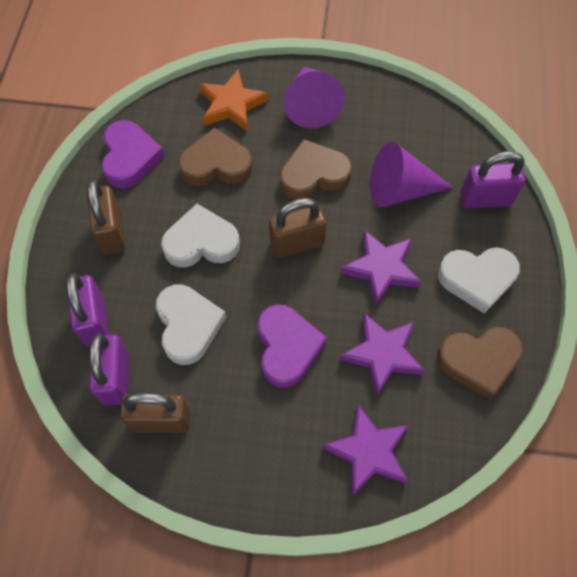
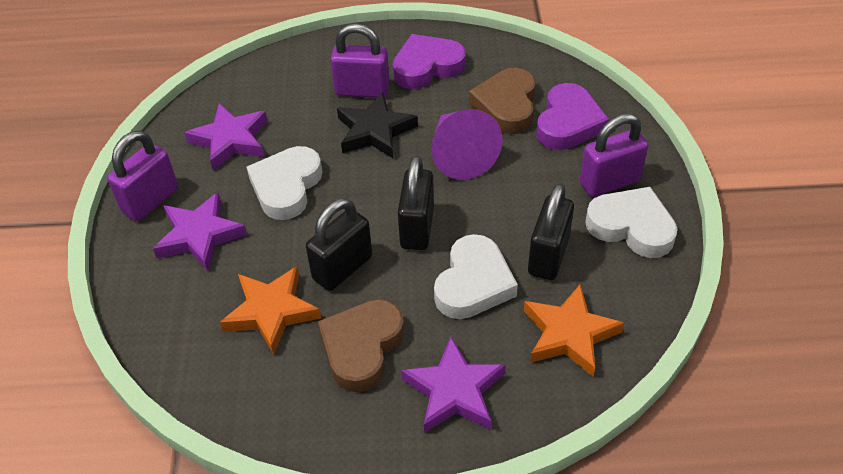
black padlock: none = 0 -> [306,198,372,291] [398,155,434,250] [528,183,574,280] = 3
black star: none = 0 -> [337,93,418,158] = 1
brown heart: [178,128,253,186] [280,139,352,200] [437,327,523,399] = 3 -> [318,299,404,392] [469,68,536,134] = 2
brown padlock: [87,180,126,255] [120,393,190,433] [269,198,327,258] = 3 -> none = 0
orange star: [199,69,268,131] = 1 -> [220,266,321,355] [524,284,624,377] = 2
purple cone: [283,67,345,128] [370,142,453,207] = 2 -> [431,109,503,180] = 1

